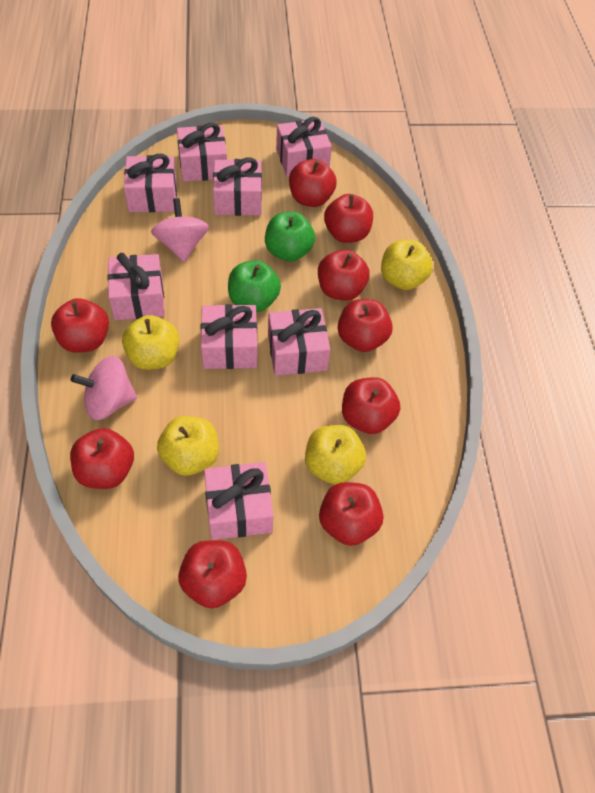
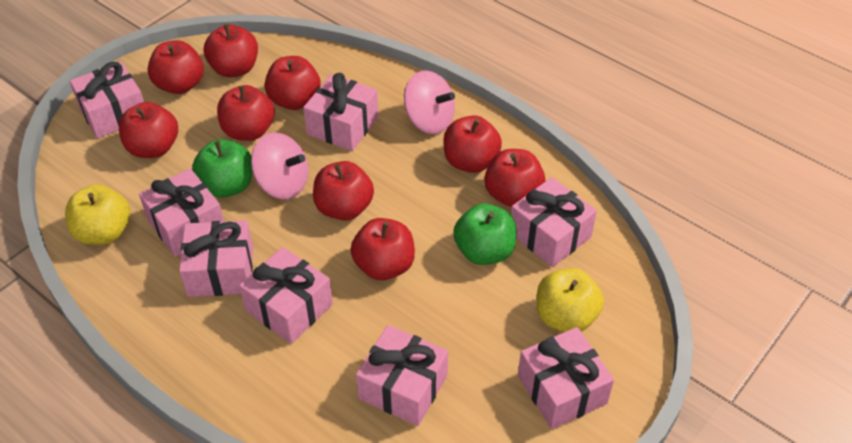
yellow apple: [122,315,179,370] [157,416,219,476] [305,425,366,484] [381,240,433,290] = 4 -> [65,184,130,245] [537,268,604,332] = 2

